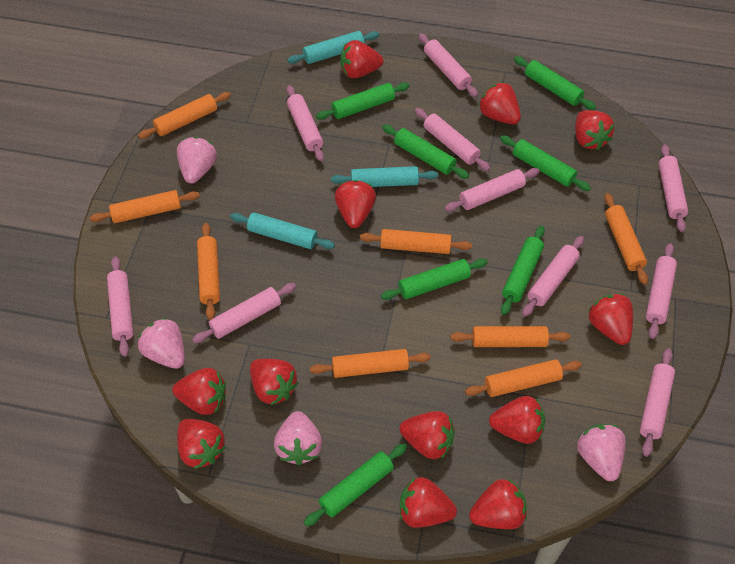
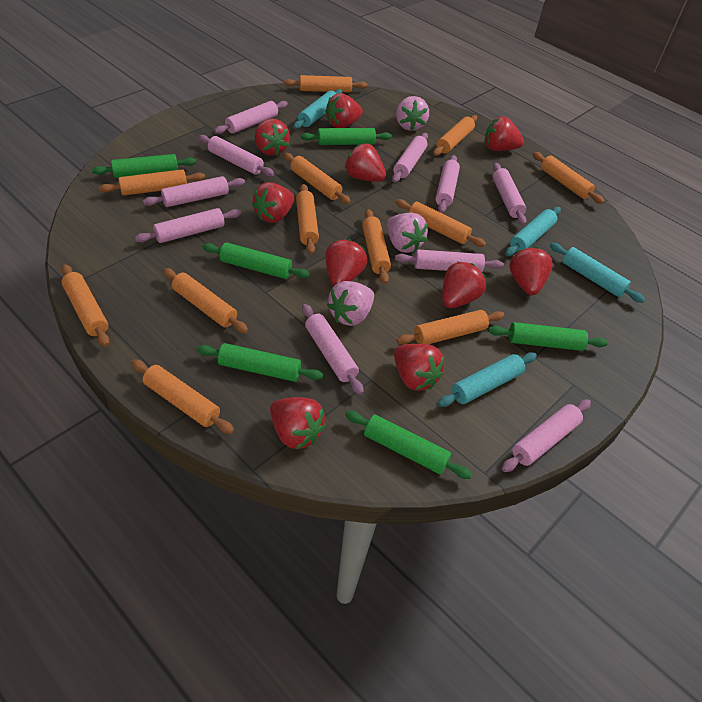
green rolling pin: [304,443,407,526] [316,83,410,120] [381,258,488,300] [382,125,469,179] [500,135,591,191] [501,226,545,315] [514,56,596,110] = 7 -> [92,154,196,178] [197,343,323,382] [202,242,310,279] [301,128,392,145] [345,411,472,479] [488,322,608,351] = 6
orange rolling pin: [90,190,200,223] [138,92,231,139] [197,223,220,320] [310,349,431,378] [360,229,472,254] [451,326,570,347] [465,359,582,397] [604,193,648,285] = 8 -> [61,264,110,347] [99,169,205,196] [131,359,234,434] [163,268,248,333] [283,153,351,204] [284,75,367,93] [296,184,319,254] [362,209,391,284] [396,199,486,247] [397,310,504,345] [433,115,477,156] [533,152,604,204] = 12
pink strawberry: [138,318,185,369] [177,137,217,184] [274,411,322,465] [577,424,626,481] = 4 -> [327,281,374,326] [387,213,428,253] [396,96,429,131] = 3
red strawberry: [172,368,226,415] [177,419,226,469] [250,359,298,405] [335,180,376,228] [340,40,383,78] [400,411,454,459] [400,477,457,528] [469,479,527,529] [478,82,521,124] [489,396,545,444] [575,110,614,150] [588,293,633,345] = 12 -> [252,182,295,223] [255,119,290,156] [270,397,326,449] [325,93,363,128] [325,239,367,286] [345,143,386,182] [394,344,444,391] [442,262,486,308] [485,116,524,151] [509,247,553,295] = 10
turquoise rolling pin: [230,212,335,249] [287,31,379,64] [331,166,438,187] = 3 -> [293,89,342,129] [438,352,537,407] [505,207,561,256] [550,243,645,303] = 4

